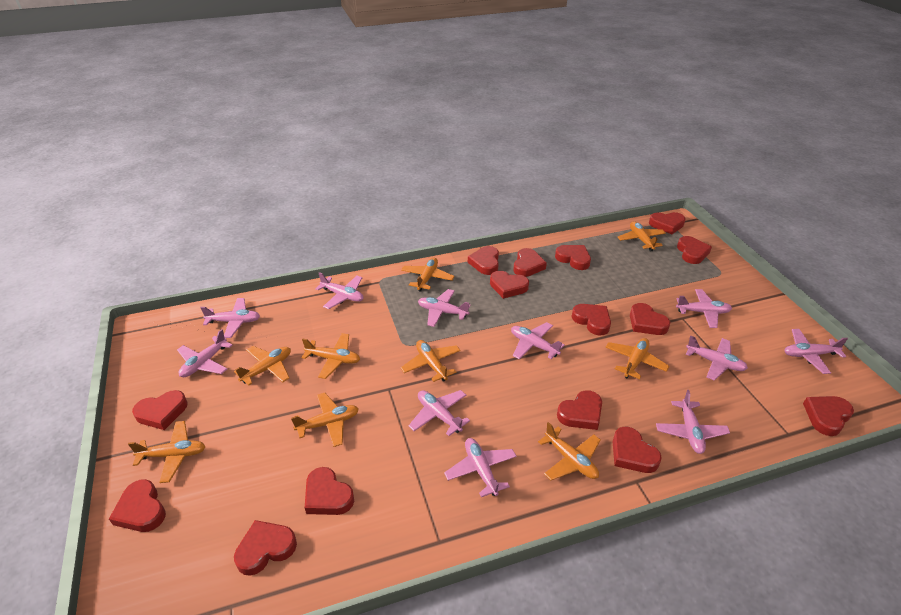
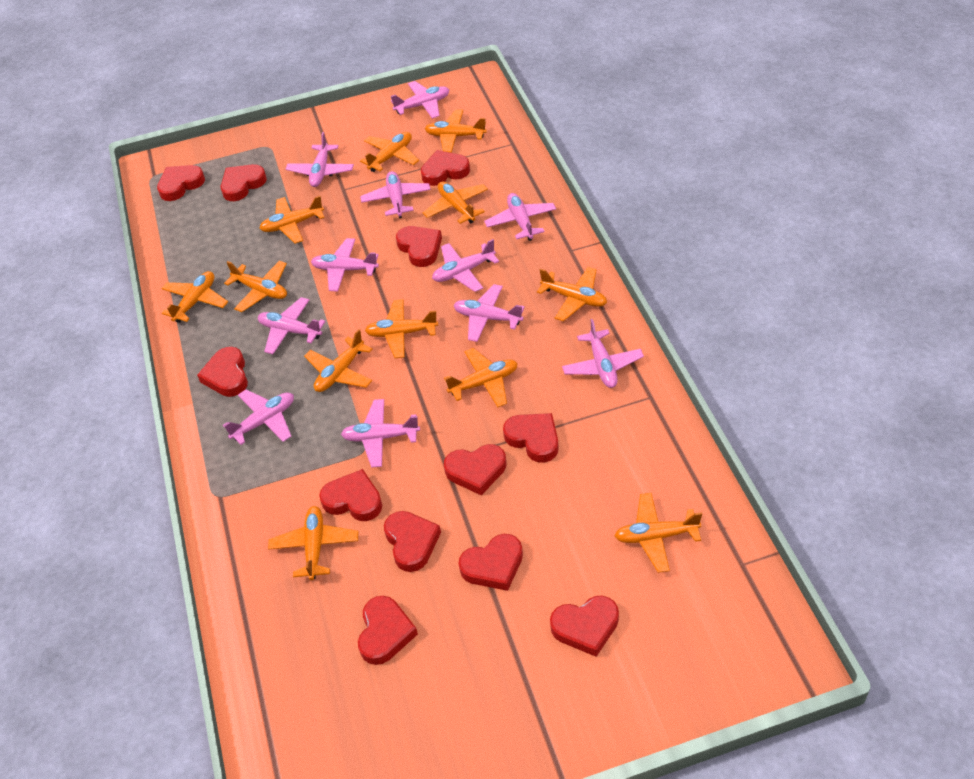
orange plane: [128,421,206,483] [234,346,291,386] [291,393,359,447] [302,333,360,379] [401,258,455,292] [401,340,460,382] [538,422,601,480] [606,338,669,379] [618,221,666,252] = 9 -> [161,271,228,323] [224,260,287,312] [259,196,325,244] [268,506,358,580] [304,329,373,392] [360,132,419,172] [365,299,438,358] [422,181,488,224] [425,109,487,153] [444,348,518,407] [537,267,607,321] [615,493,702,573] = 12
red heart: [109,479,166,532] [132,390,188,430] [234,520,297,576] [305,467,354,515] [468,246,499,275] [490,271,529,299] [513,248,547,277] [555,245,591,270] [557,390,602,430] [572,304,611,336] [613,427,662,473] [630,303,670,335] [649,212,686,234] [677,236,712,264] [803,396,854,436] = 15 -> [157,165,205,201] [197,347,248,397] [221,164,267,201] [319,469,382,521] [358,596,418,665] [384,511,441,572] [396,226,442,267] [421,150,470,186] [444,444,506,495] [458,534,523,591] [503,413,559,463] [550,596,619,657] = 12

